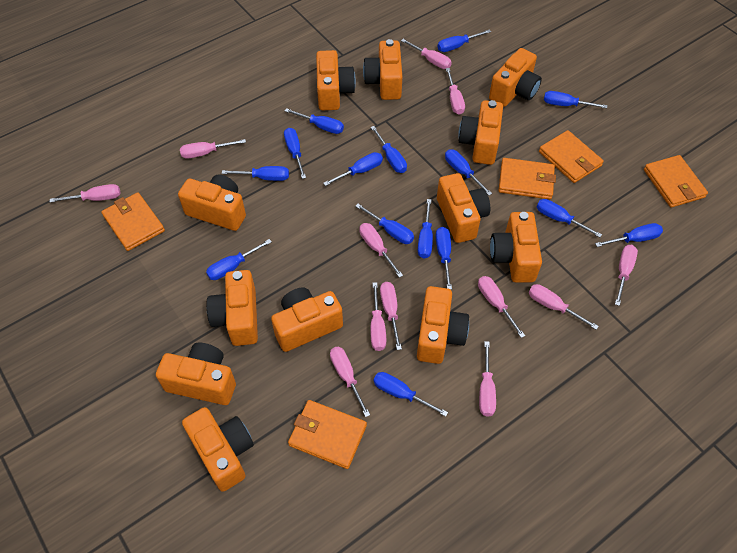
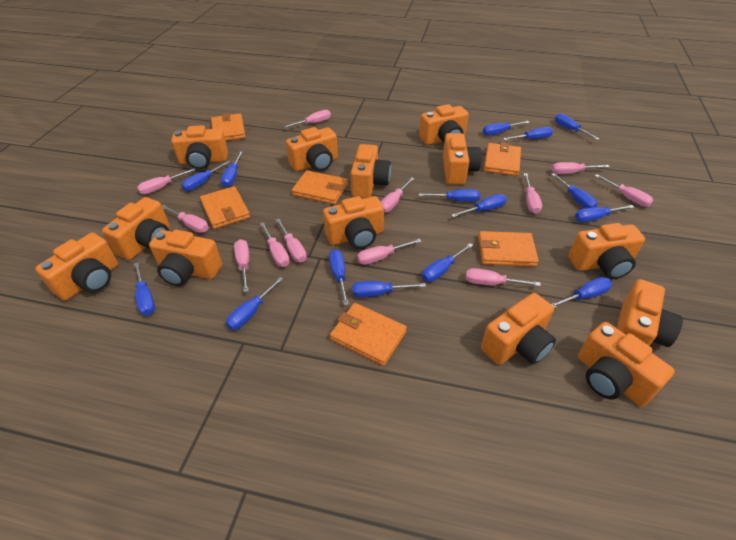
orange camera: [156,343,236,405] [178,175,246,231] [182,407,254,492] [207,270,258,346] [271,288,343,352] [316,50,356,110] [363,39,402,100] [417,286,469,364] [437,173,490,243] [458,100,503,165] [489,48,542,107] [490,212,542,283] = 12 -> [35,233,118,301] [102,197,170,260] [149,230,222,286] [171,125,228,169] [286,127,338,171] [323,196,384,249] [351,144,391,198] [419,104,469,145] [443,133,482,185] [481,293,556,365] [568,223,645,279] [578,322,675,406] [617,279,683,347] = 13
orange wallet: [101,192,165,251] [288,400,367,469] [498,158,556,199] [539,130,604,183] [644,155,708,208] = 5 -> [200,186,250,229] [211,113,246,141] [292,170,348,205] [330,303,407,366] [478,231,539,267] [484,142,521,176] = 6

